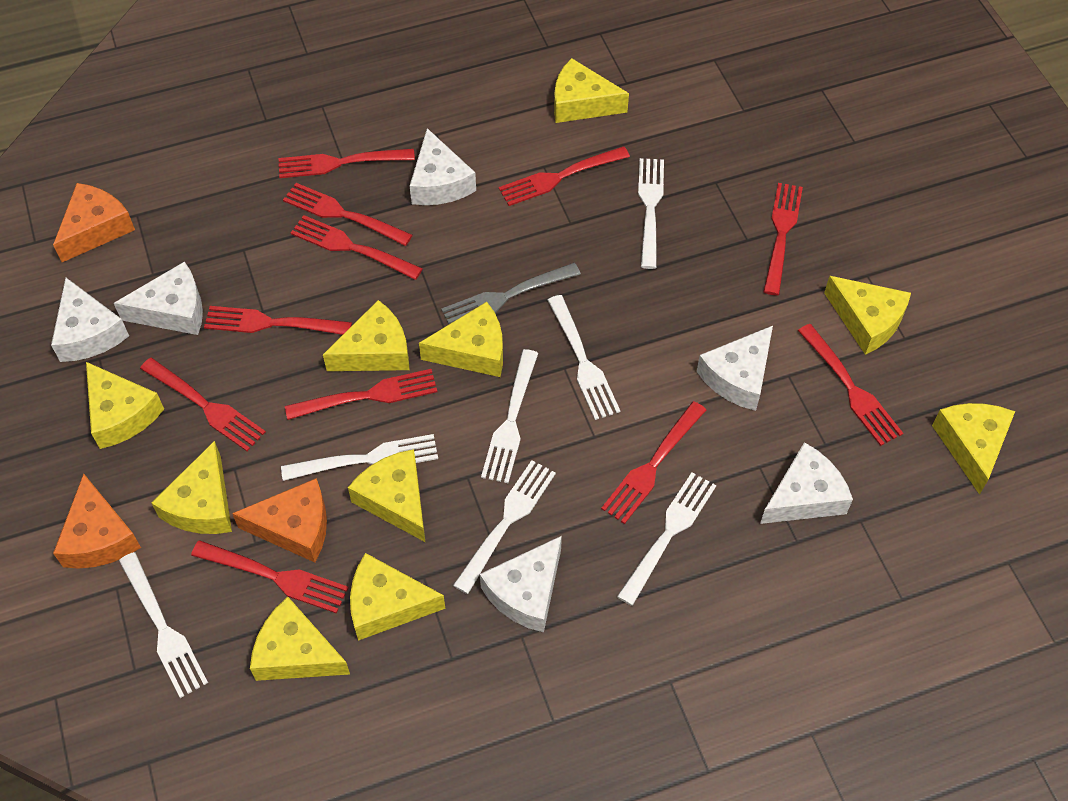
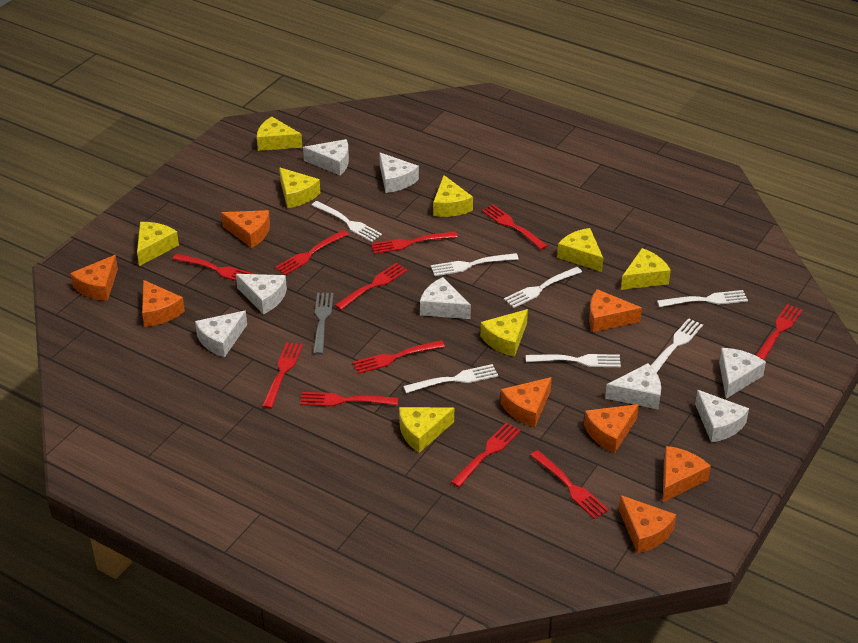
orange cheese: [53,183,135,262] [53,474,141,569] [232,478,327,562] = 3 -> [70,255,118,301] [142,280,185,327] [221,210,270,248] [500,377,552,427] [584,404,639,453] [589,289,642,332] [619,495,676,554] [663,446,711,502] = 8
white cheese: [51,278,129,362] [114,262,203,335] [410,128,476,205] [480,536,562,632] [697,326,773,411] [760,442,853,524] = 6 -> [195,311,247,357] [236,274,287,315] [303,139,349,175] [379,153,419,193] [420,277,471,319] [605,363,661,409] [695,390,749,443] [719,348,766,399] = 8
yellow cheese: [86,362,164,449] [151,441,232,534] [250,597,350,681] [323,300,410,371] [348,449,425,542] [350,553,445,641] [419,302,503,377] [554,58,629,123] [824,276,911,355] [932,403,1015,495] = 10 -> [137,222,179,266] [257,117,302,151] [279,167,320,208] [399,407,454,453] [433,175,473,217] [480,309,528,357] [557,228,603,272] [621,248,671,290] = 8

